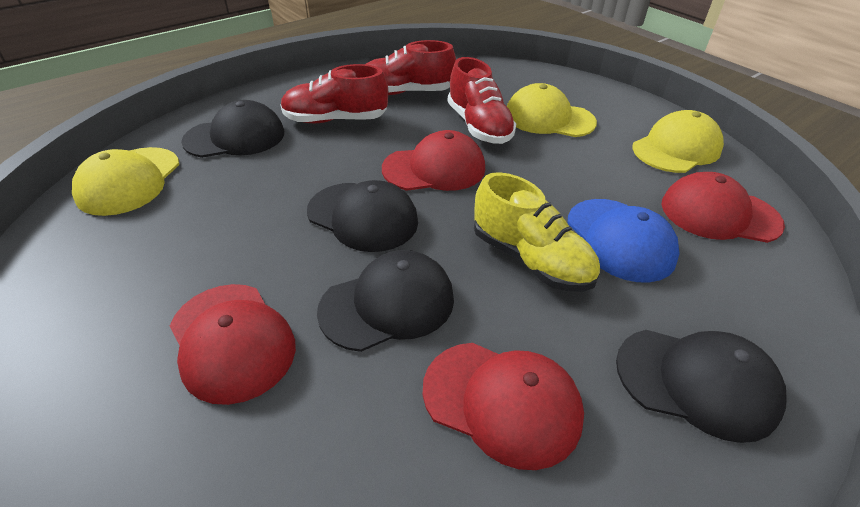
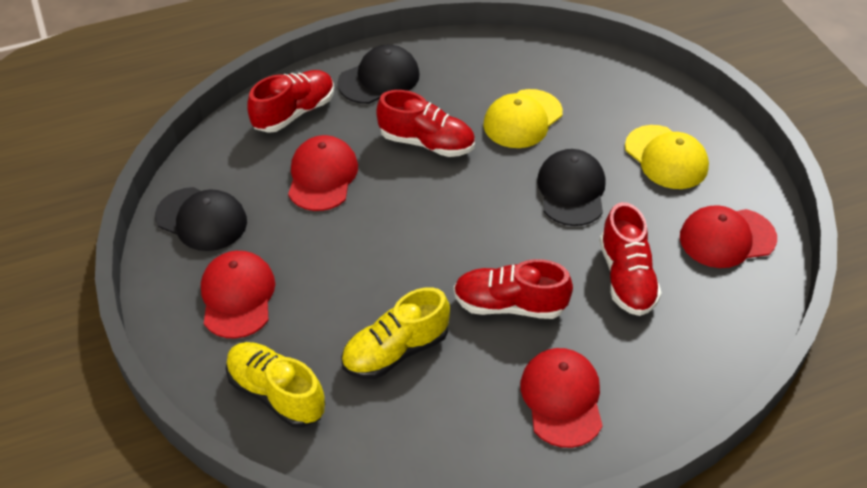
black cap: [181,100,284,158] [307,180,418,252] [317,250,454,352] [616,330,787,443] = 4 -> [155,187,247,251] [337,45,420,104] [537,149,606,226] = 3
blue cap: [567,199,680,282] = 1 -> none = 0
red shoe: [280,64,388,123] [366,40,456,95] [448,57,516,144] = 3 -> [247,70,334,133] [376,90,475,157] [454,259,573,319] [600,202,662,316] = 4
yellow cap: [72,147,179,216] [507,83,597,137] [633,110,724,173] = 3 -> [483,89,563,148] [625,125,709,189] = 2
yellow shoe: [474,172,600,292] = 1 -> [226,342,325,428] [341,287,450,379] = 2

